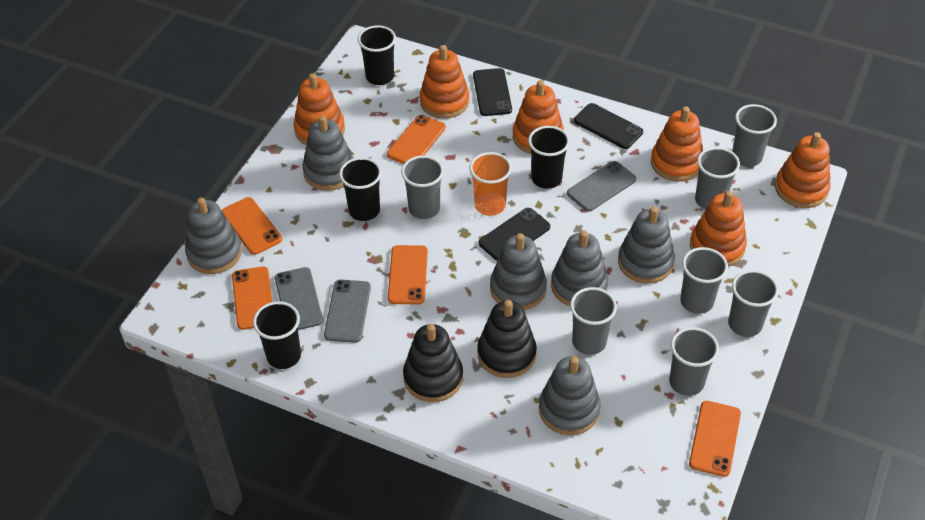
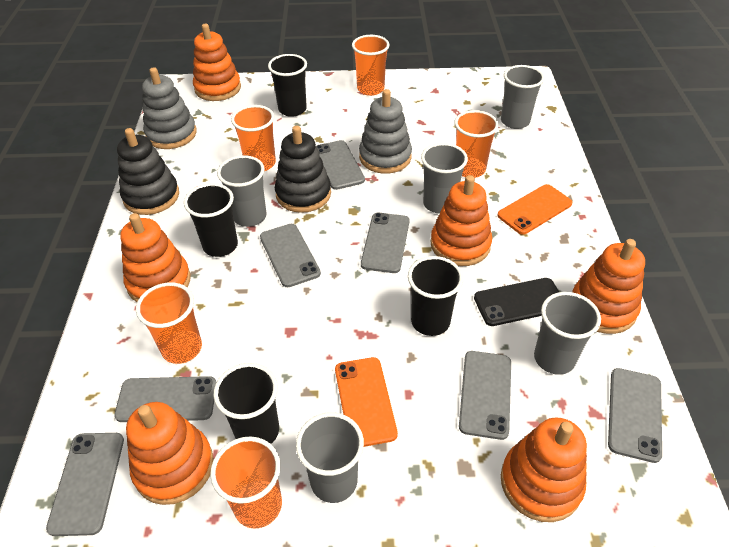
black phone: [473,68,512,116] [479,208,550,261] [574,103,643,149] = 3 -> [474,278,559,326] = 1
grey cup: [401,155,444,219] [570,287,617,355] [669,327,719,396] [680,247,728,314] [695,147,740,209] [728,270,779,337] [732,104,777,167] = 7 -> [217,155,267,227] [296,412,364,503] [421,143,468,214] [501,65,545,129] [534,292,601,375] = 5
grey phone: [275,267,323,330] [324,280,371,343] [567,161,636,212] = 3 -> [46,433,124,536] [114,376,216,422] [260,224,321,287] [316,140,365,190] [361,213,409,273] [459,351,511,440] [608,368,662,463] = 7
grey stacking toy: [185,197,242,274] [302,116,354,191] [490,233,547,310] [539,356,601,435] [551,230,608,306] [618,207,675,284] = 6 -> [142,67,197,149] [359,89,412,174] = 2
orange cup: [469,152,512,216] = 1 -> [136,282,202,364] [210,436,282,529] [231,105,276,171] [352,35,390,96] [455,110,499,178] = 5
orange phone: [221,197,282,255] [232,266,273,330] [387,115,446,164] [388,245,428,305] [689,401,741,477] = 5 -> [335,357,398,447] [497,184,572,235] = 2

